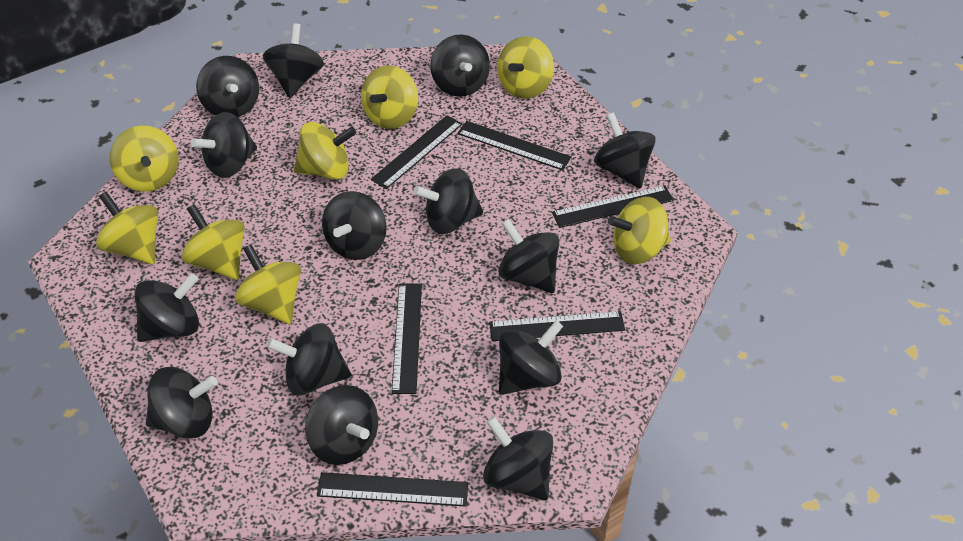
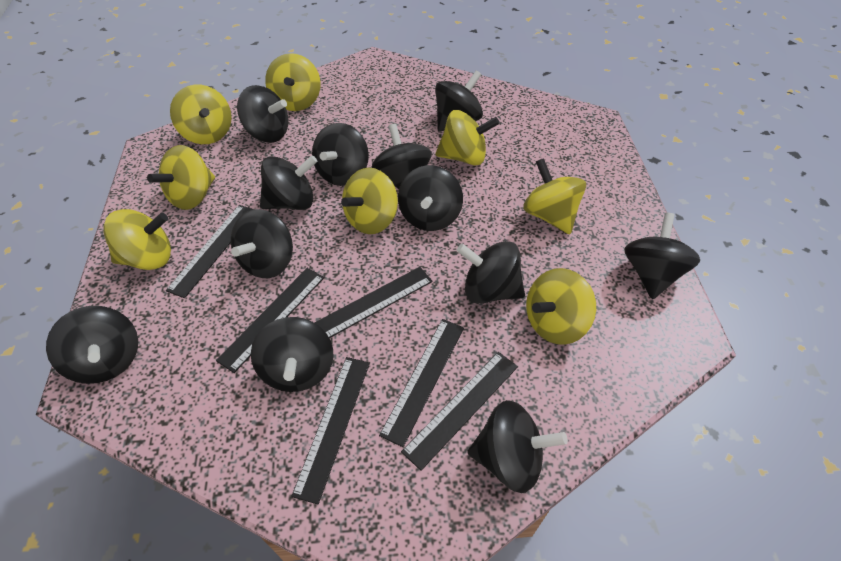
black spinning top: [134,273,199,342] [146,367,217,439] [190,112,257,178] [196,56,259,117] [263,23,324,98] [267,323,351,396] [305,385,378,465] [322,191,387,260] [413,168,483,234] [430,34,490,97] [483,416,553,501] [498,219,559,293] [499,320,563,395] [594,112,656,189] = 14 -> [46,306,138,384] [231,209,293,278] [237,85,289,143] [251,317,333,392] [260,155,318,210] [312,123,369,186] [372,123,432,189] [398,165,463,231] [435,70,483,132] [457,241,525,304] [467,400,568,493] [624,213,700,299] = 12

